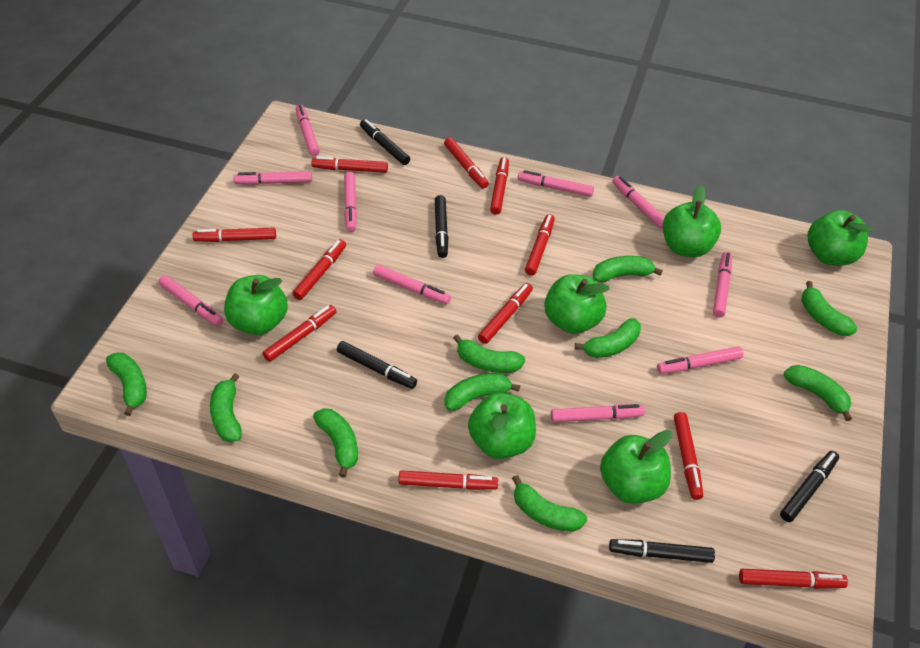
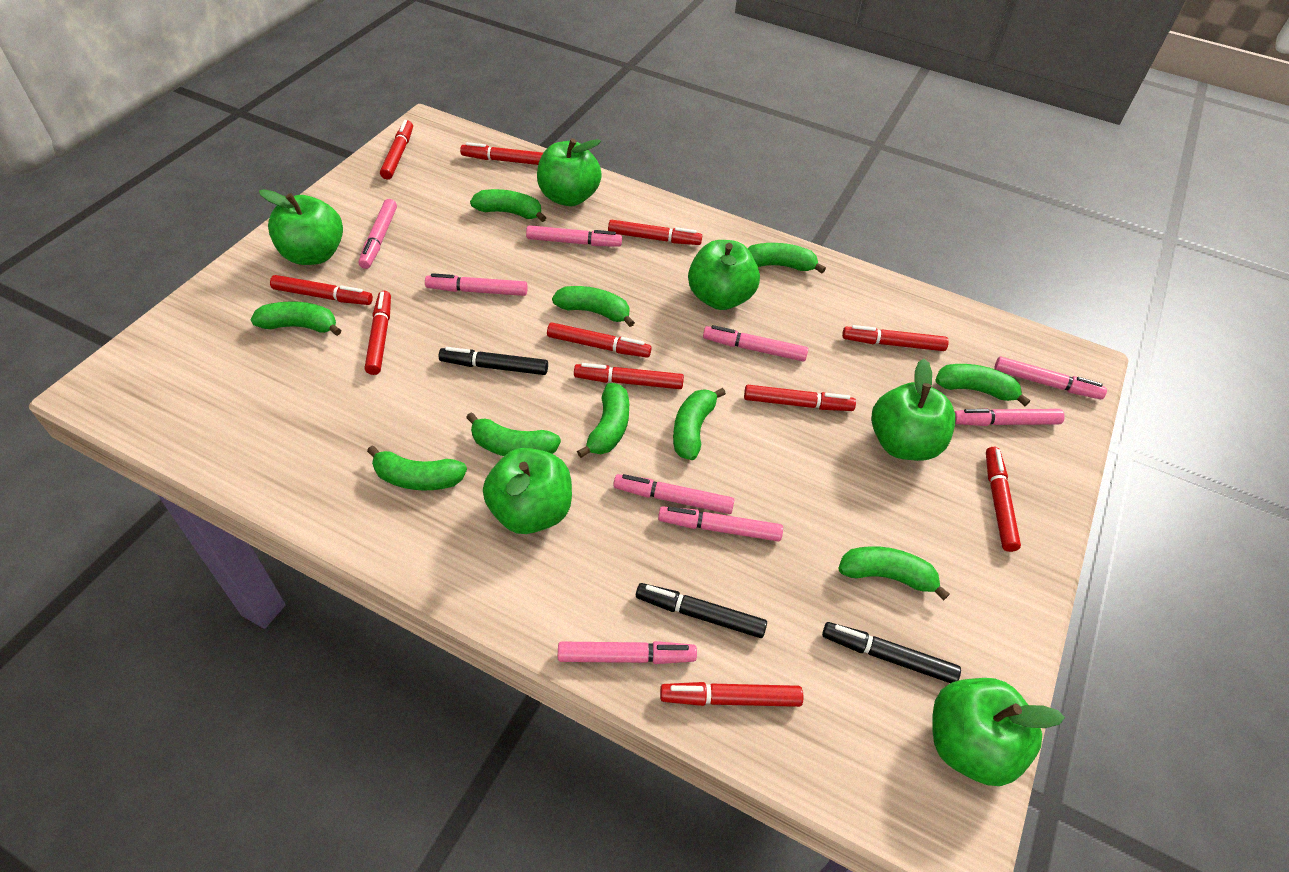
black marker: [337,341,417,389] [360,119,410,165] [435,195,448,258] [609,539,715,563] [780,451,839,522] = 5 -> [439,347,548,375] [636,583,767,638] [822,622,961,683] = 3
pink marker: [158,275,223,326] [233,171,312,185] [296,104,320,156] [344,172,357,232] [373,265,451,305] [518,170,594,197] [551,404,645,422] [612,176,665,229] [657,346,743,374] [713,252,732,317] = 10 -> [359,199,397,269] [425,273,528,296] [526,225,622,247] [558,641,697,664] [613,474,734,514] [658,506,783,542] [703,325,808,362] [954,408,1065,426] [995,357,1107,399] = 9

